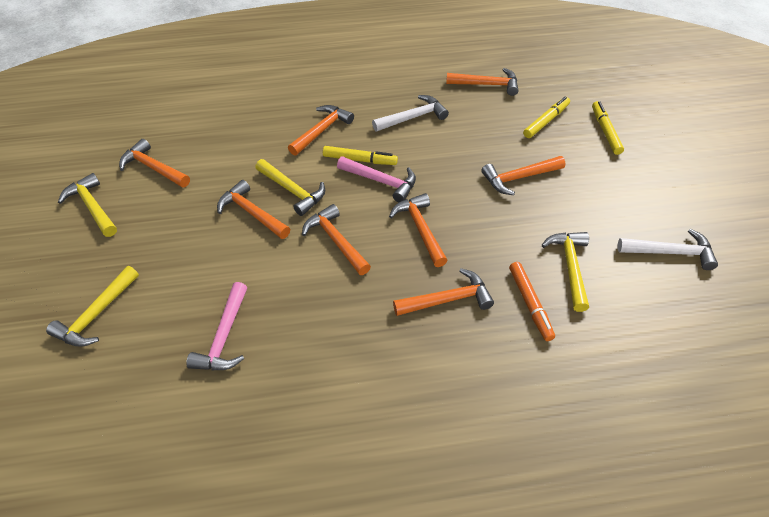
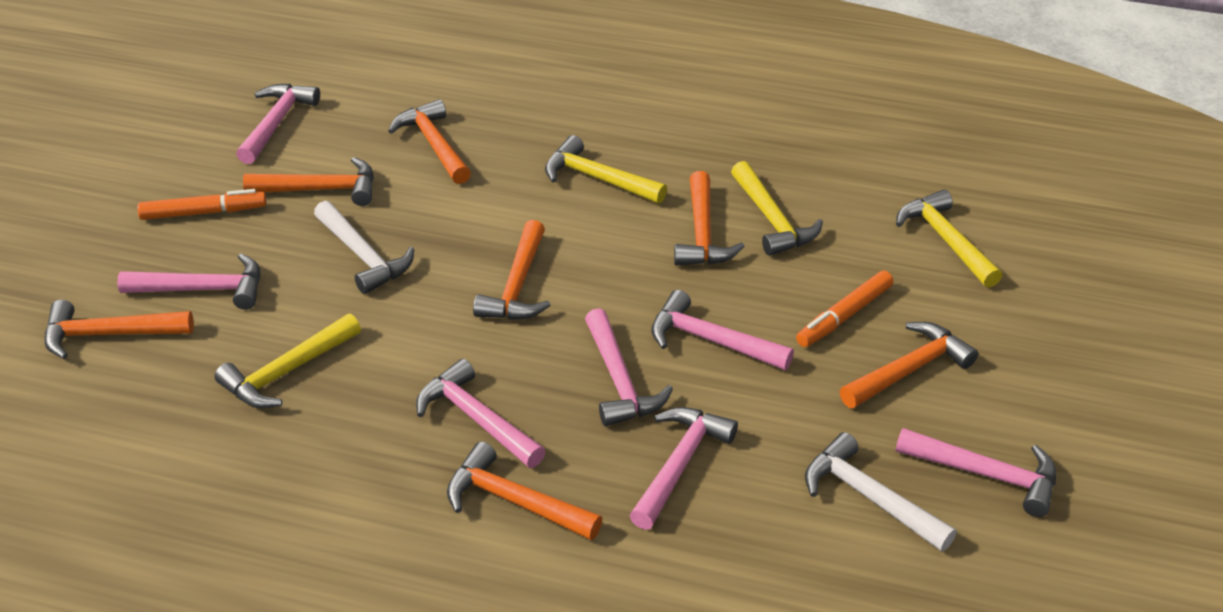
orange hammer: [119,139,190,187] [217,180,290,239] [288,105,354,156] [302,204,371,275] [389,193,448,267] [393,268,494,316] [446,68,518,96] [482,156,565,195] = 8 -> [44,300,193,359] [243,157,374,206] [388,99,471,184] [447,441,602,540] [473,220,550,320] [674,171,745,266] [840,322,978,408] = 7
orange marker: [509,262,555,341] = 1 -> [137,189,266,220] [796,271,894,347] = 2
pink hammer: [186,282,247,370] [337,156,416,202] = 2 -> [117,253,260,310] [236,84,320,164] [416,359,546,468] [585,308,673,426] [630,407,738,530] [651,290,794,370] [896,428,1056,517] = 7
yellow marker: [323,146,398,165] [523,97,570,138] [592,101,624,155] = 3 -> none = 0

